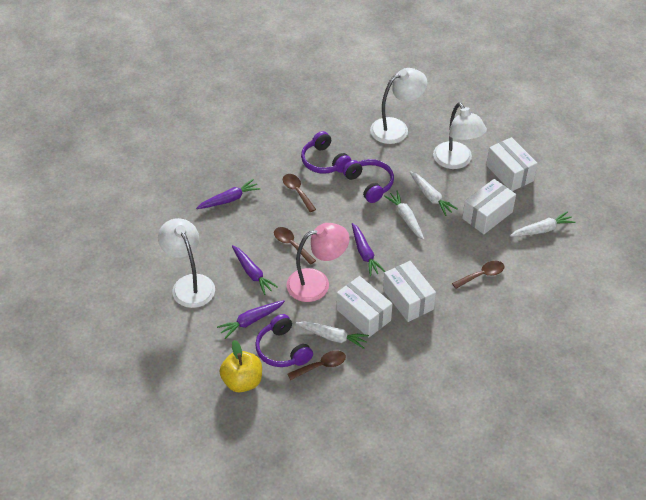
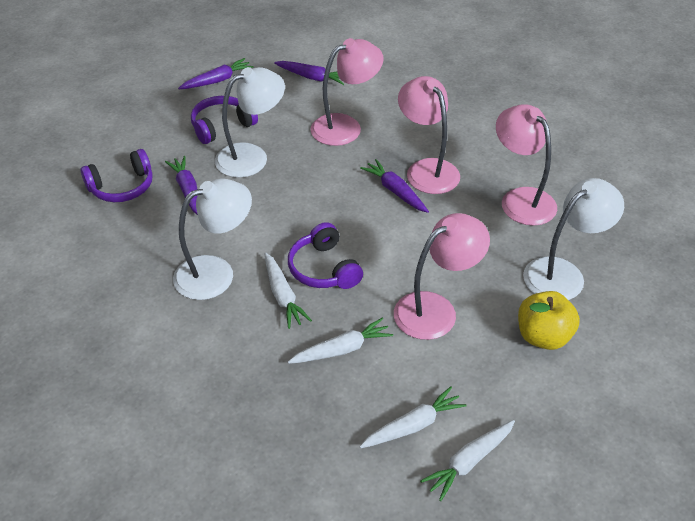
brown spoon: [274,227,316,265] [283,174,316,212] [288,350,346,380] [452,261,504,289] = 4 -> none = 0
pink lamp: [286,223,349,302] = 1 -> [310,38,384,146] [394,213,490,340] [398,76,460,194] [496,104,557,226] = 4
white box: [337,276,392,338] [383,261,436,322] [462,179,516,234] [486,137,538,191] = 4 -> none = 0

